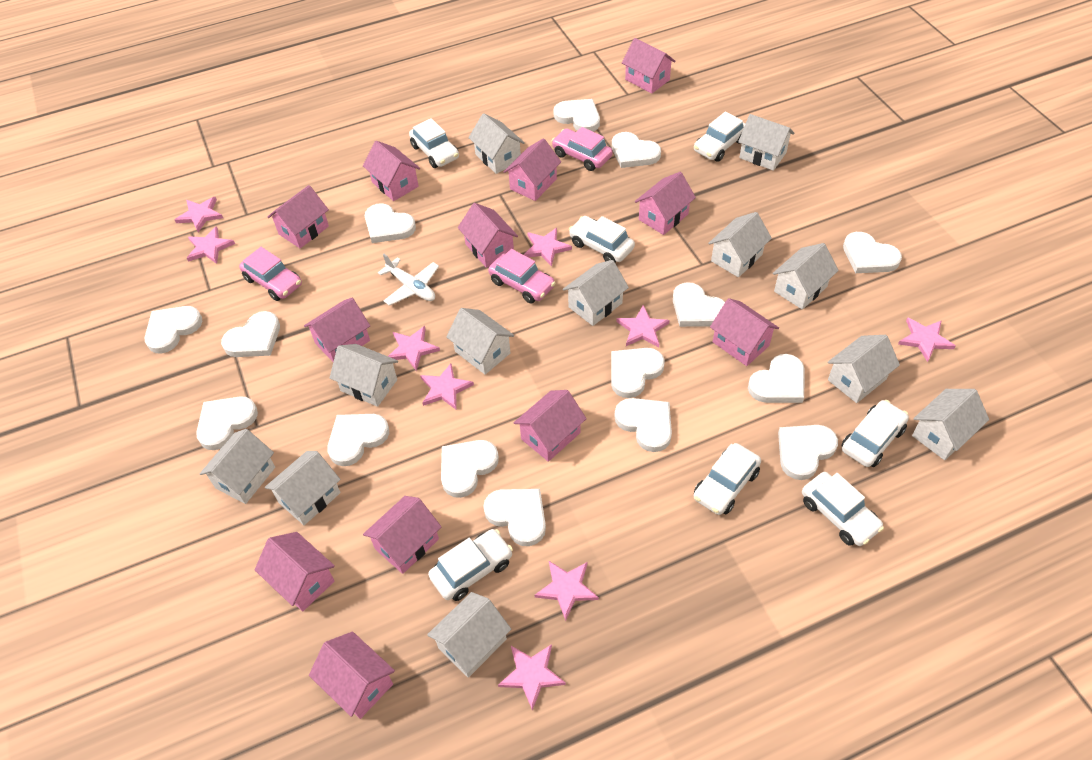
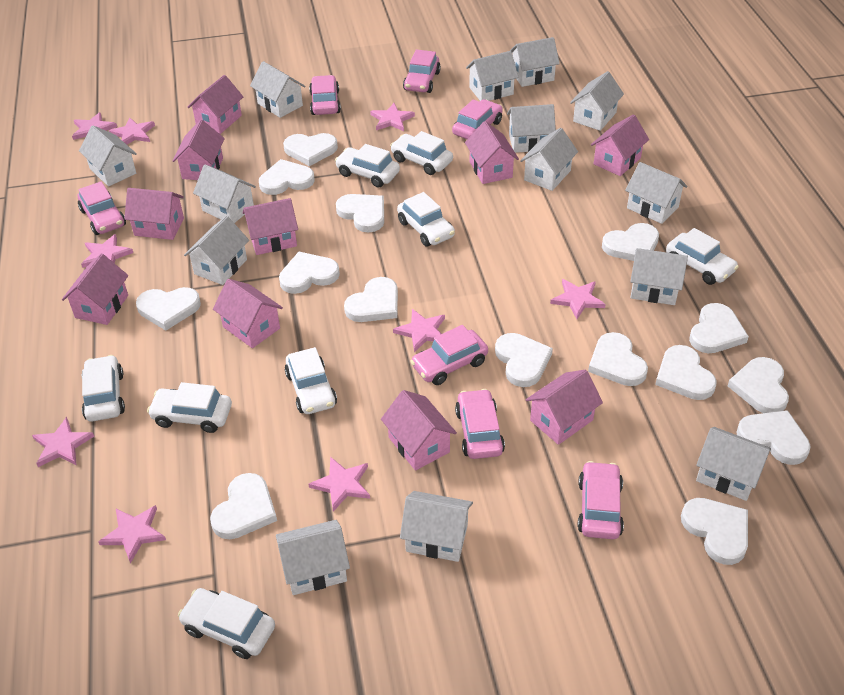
pink car: [239,247,302,301] [488,249,555,303] [552,127,613,171] = 3 -> [78,182,126,235] [309,75,341,115] [403,50,441,93] [410,325,488,385] [452,99,503,139] [455,389,505,459] [578,461,624,539] = 7
pink house: [255,532,335,611] [268,185,329,248] [304,298,370,362] [309,632,395,719] [363,141,420,201] [363,496,441,574] [458,203,518,268] [503,138,561,201] [514,390,587,462] [622,38,676,94] [635,172,696,235] [710,298,779,366] = 12 -> [62,254,129,325] [124,188,184,240] [173,120,225,180] [187,75,243,134] [213,279,283,348] [243,198,298,255] [381,390,457,471] [465,121,519,184] [526,370,603,445] [591,115,649,176] = 10
white car: [409,118,459,168] [428,529,513,601] [569,216,635,262] [694,112,745,162] [694,443,761,515] [802,472,884,546] [842,400,909,467] = 7 -> [82,355,125,421] [147,382,232,433] [178,588,275,659] [285,347,337,414] [335,144,400,188] [390,131,453,175] [397,192,455,247] [666,228,739,285] = 8
white house: [200,429,275,504] [265,451,341,525] [330,344,398,407] [427,592,511,678] [446,308,514,375] [469,113,525,174] [563,260,629,326] [708,212,772,277] [738,114,794,171] [773,243,839,310] [827,335,900,403] [912,389,989,460] = 12 -> [79,125,137,186] [184,216,249,285] [193,164,256,223] [250,61,305,118] [276,520,350,595] [400,491,473,562] [466,51,519,101] [507,104,556,153] [510,37,560,87] [520,128,578,191] [570,71,624,131] [625,162,687,224] [630,248,688,305] [696,427,771,501] = 14
white plane: [378,254,439,306] = 1 -> none = 0

